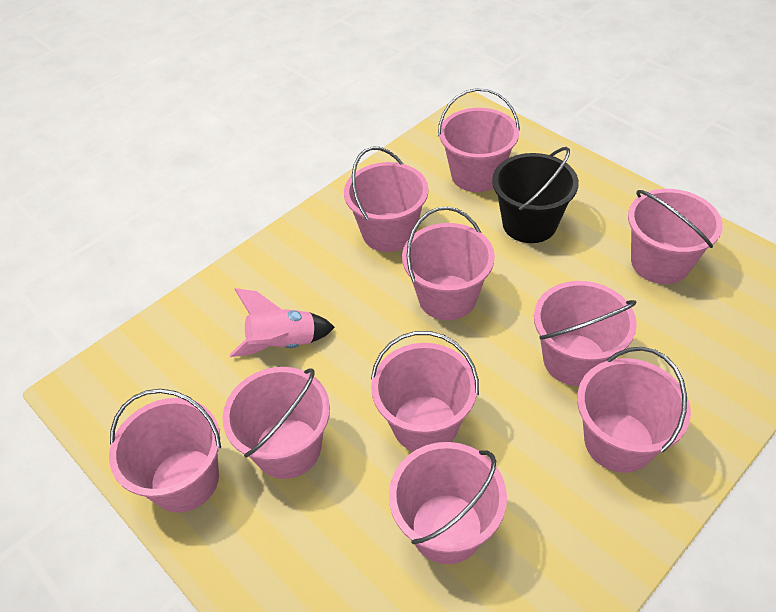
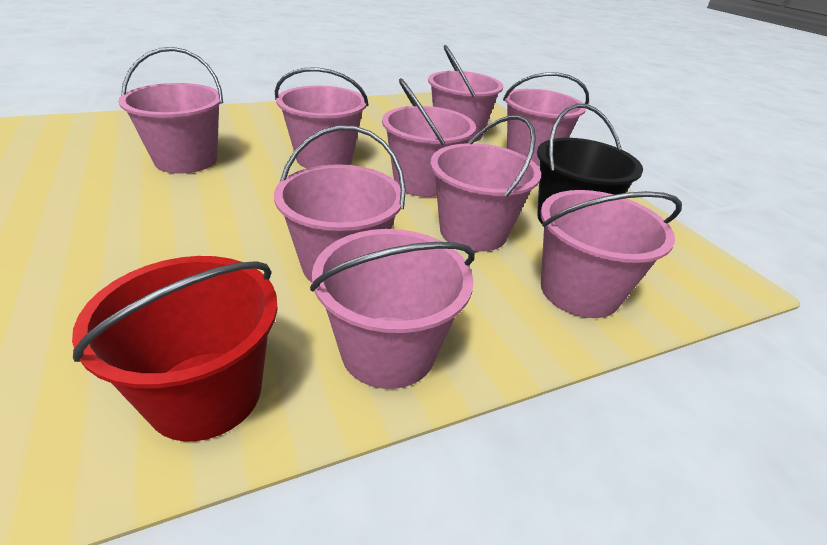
pink bucket: [109,389,221,513] [223,367,330,479] [344,146,429,252] [371,331,479,452] [389,442,507,564] [402,206,495,320] [438,88,520,192] [534,281,637,386] [577,347,691,473] [628,189,723,284] = 10 -> [118,47,223,173] [274,125,406,282] [275,67,368,168] [310,229,475,389] [382,78,476,197] [428,45,503,143] [430,115,541,252] [503,72,589,166] [540,190,682,318] = 9
pink rocket: [230,288,335,357] = 1 -> none = 0
red bucket: none = 0 -> [72,256,278,441] = 1

